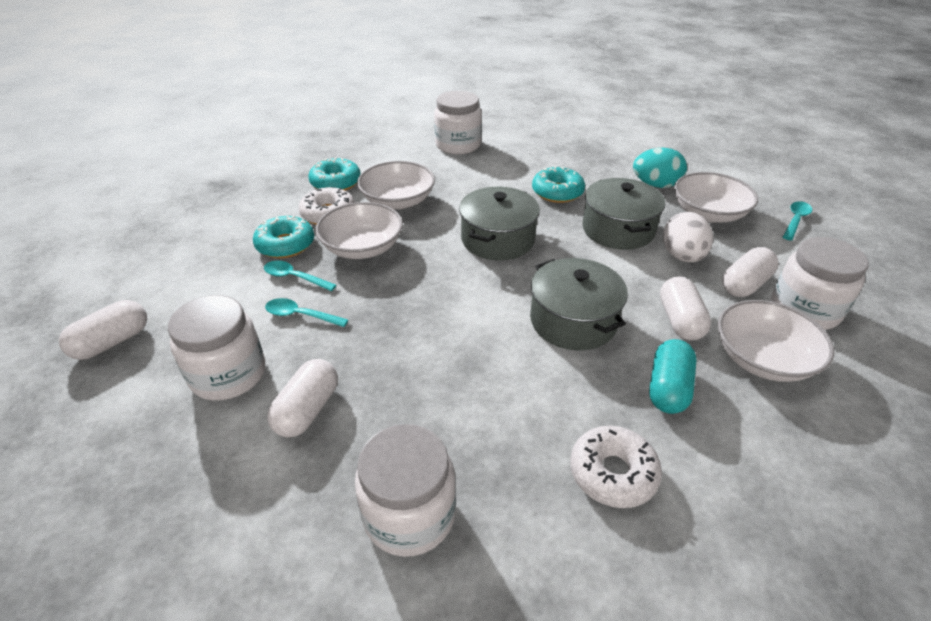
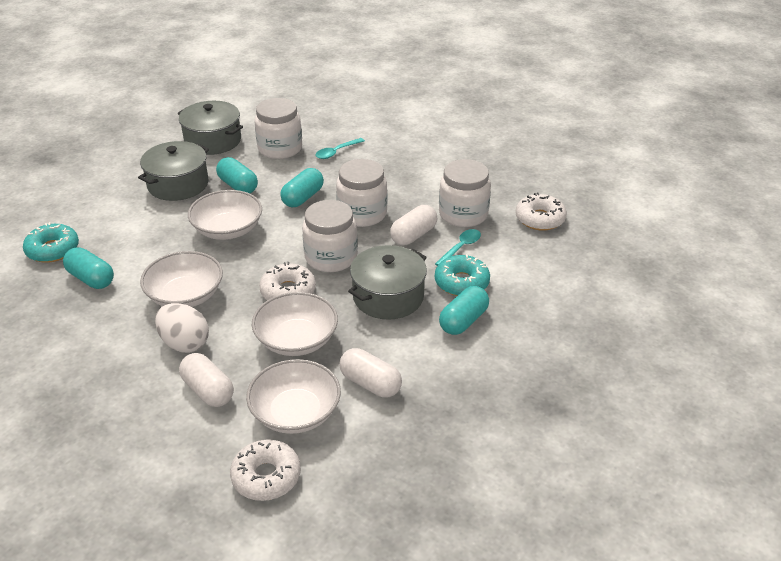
turquoise capsule: [649,339,697,414] = 1 -> [63,247,114,289] [216,157,258,193] [280,168,324,207] [439,286,489,335] = 4
turquoise donut: [253,216,314,258] [308,158,361,191] [532,166,585,203] = 3 -> [23,222,79,263] [435,254,490,296] = 2
turquoise egg: [633,148,687,188] = 1 -> none = 0
turquoise spoon: [264,261,337,291] [265,298,348,327] [783,201,812,240] = 3 -> [315,138,365,159] [435,229,481,266] = 2
white capsule: [59,300,147,360] [267,359,338,437] [660,277,711,340] [722,247,778,297] = 4 -> [179,353,234,407] [339,348,402,398] [390,205,437,245] = 3
white donut: [299,187,355,225] [570,426,662,508] = 2 -> [230,439,301,501] [259,262,316,300] [515,192,567,231] = 3

